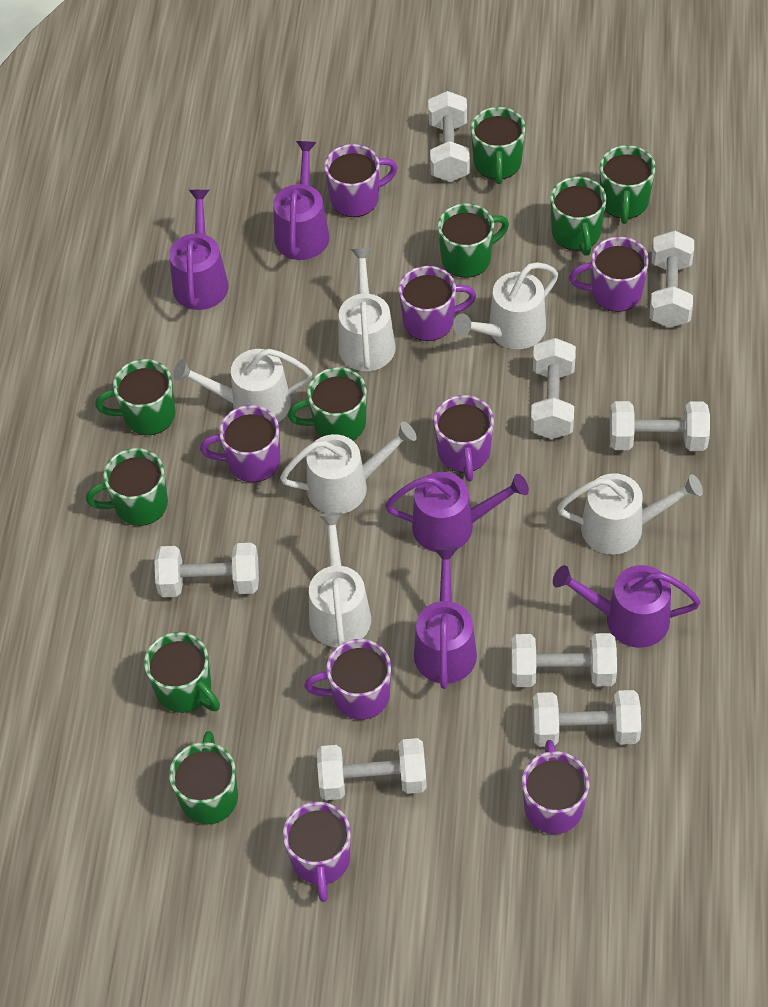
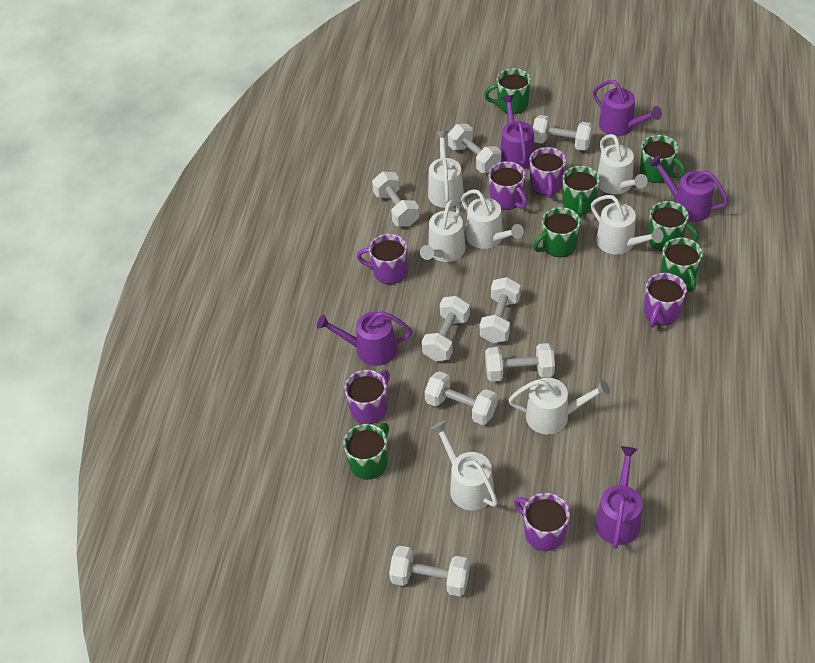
green mug: [86,448,168,526] [95,359,175,435] [144,632,220,713] [169,731,238,824] [288,367,367,440] [438,203,509,278] [471,107,525,184] [550,177,607,256] [600,145,656,224] = 9 -> [343,423,389,480] [484,68,531,114] [533,207,580,257] [562,166,600,217] [640,135,686,183] [648,201,699,251] [661,238,703,292] = 7
purple mug: [200,405,280,482] [283,802,351,902] [304,639,391,720] [324,144,398,217] [398,266,476,341] [434,395,494,482] [522,740,589,834] [569,237,649,312] = 8 -> [344,370,390,424] [357,234,407,284] [488,161,527,210] [514,493,570,551] [529,147,566,198] [644,273,687,327] = 6
white watering can: [173,349,312,422] [280,422,417,514] [309,512,371,647] [338,248,396,371] [453,263,558,349] [557,473,703,555] = 6 -> [420,200,466,262] [428,131,464,208] [430,421,498,511] [461,189,524,249] [508,378,610,435] [591,195,663,254] [598,134,648,194] = 7

